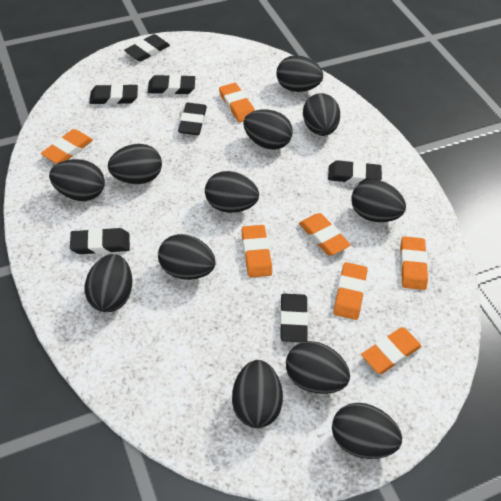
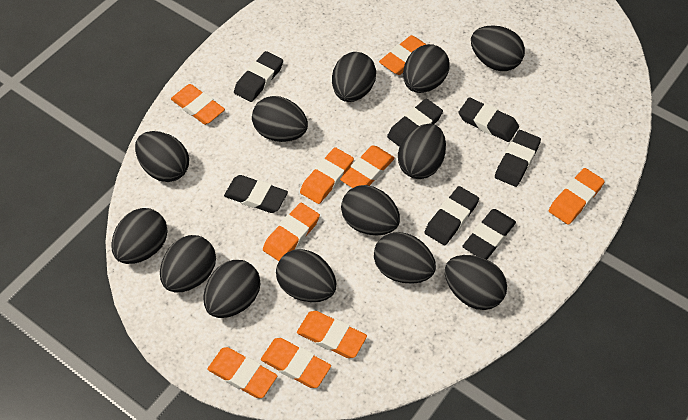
black egg: [49,159,105,201] [85,254,132,312] [108,144,162,184] [158,234,216,280] [205,171,259,213] [232,360,283,428] [243,110,293,150] [276,55,323,92] [286,341,350,394] [303,93,340,136] [332,403,402,459] [351,180,406,222] = 12 -> [111,208,168,264] [135,131,189,182] [160,235,216,292] [203,260,260,318] [252,96,308,142] [276,249,337,302] [332,52,376,102] [341,185,400,236] [374,232,436,284] [398,124,446,179] [403,44,450,93] [445,255,507,310] [471,25,525,71] = 13
orange eraser: [41,129,93,164] [219,83,255,122] [242,225,272,278] [299,213,351,255] [333,262,368,320] [361,327,422,374] [400,236,428,290] = 7 -> [171,84,225,125] [207,347,277,398] [261,338,331,388] [263,203,320,261] [297,311,367,358] [300,147,354,204] [340,146,395,188] [379,35,427,75] [549,168,605,225] = 9

